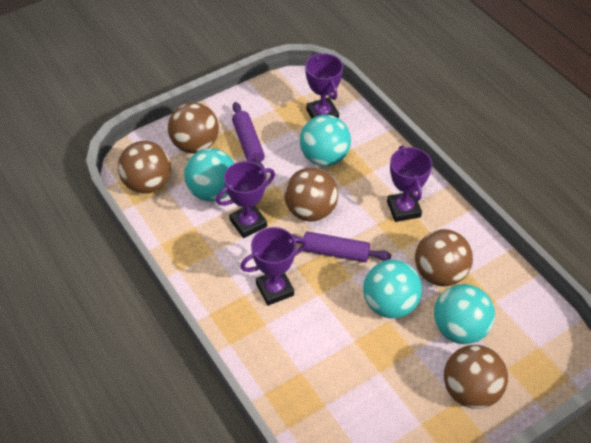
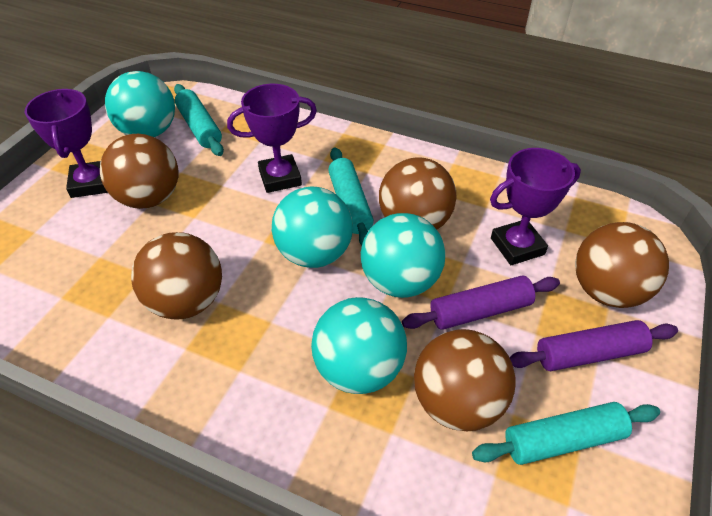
purple trophy: [216,161,275,238] [240,227,307,306] [305,53,343,119] [387,146,432,222] = 4 -> [25,89,108,198] [227,84,317,193] [490,148,581,265] = 3
turquoise rolling pin: none = 0 -> [174,84,224,156] [328,147,374,246] [472,402,660,465] = 3

